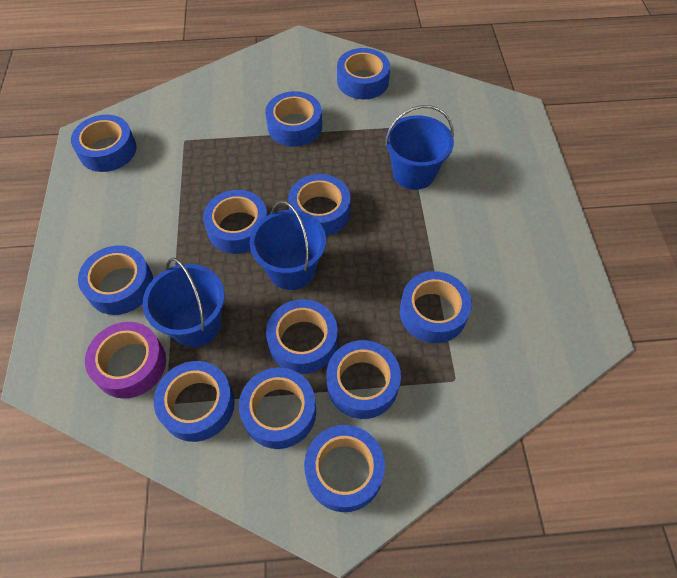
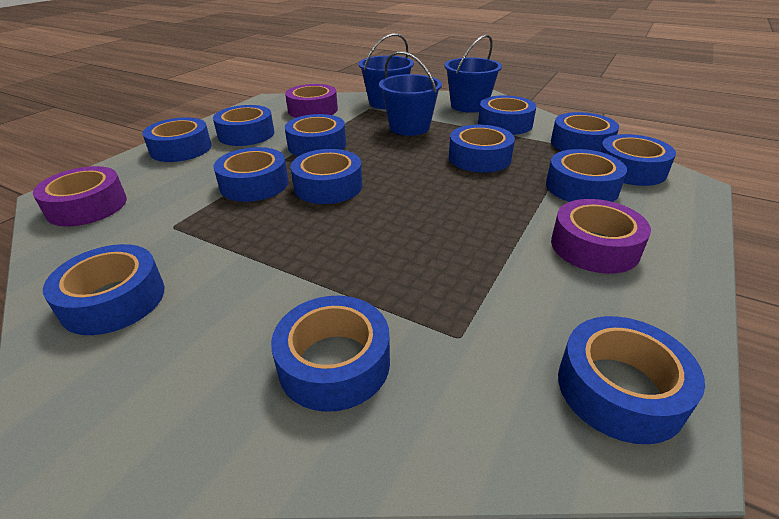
blue tape: [71,115,137,172] [78,245,153,315] [154,361,235,442] [203,190,267,254] [239,367,316,449] [265,91,322,147] [266,299,338,374] [288,174,351,236] [304,425,385,512] [327,340,401,419] [337,48,390,99] [400,271,472,343] = 12 -> [43,244,165,335] [142,117,212,162] [213,105,274,146] [213,147,289,202] [271,296,390,412] [285,114,346,156] [290,149,362,204] [449,125,515,173] [478,95,536,135] [546,149,627,202] [551,112,619,152] [558,316,705,444] [600,134,676,186] = 13
purple tape: [85,322,166,399] = 1 -> [33,166,127,227] [285,84,338,118] [551,199,651,274] = 3

